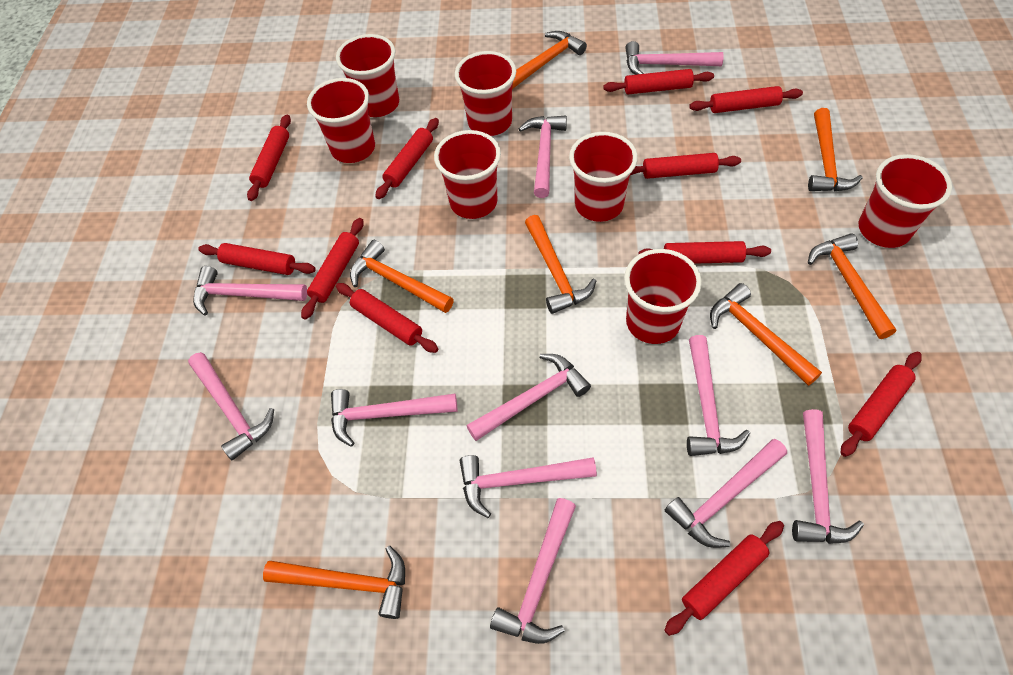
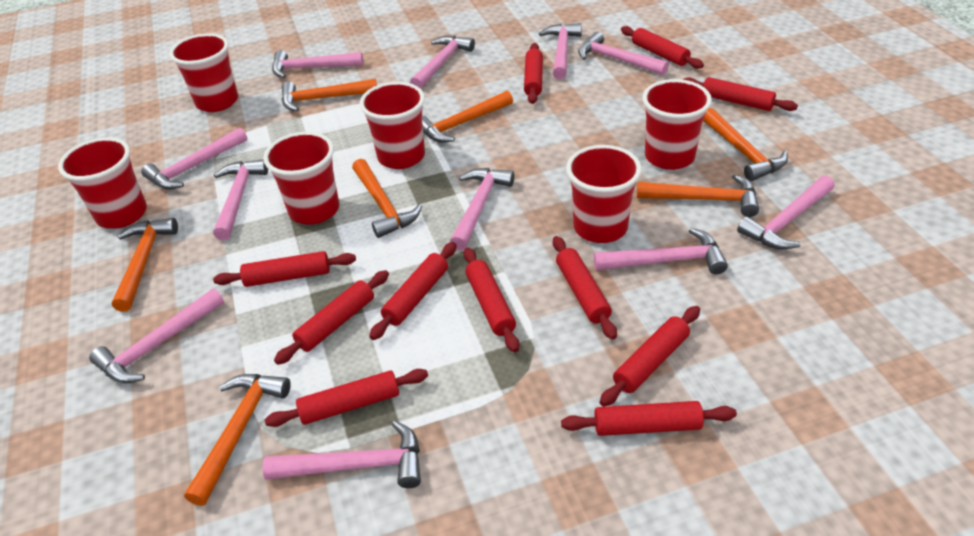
red cup: [307,78,375,163] [336,34,399,117] [434,130,501,219] [455,51,516,136] [569,132,638,222] [624,249,702,344] [859,154,952,248] = 7 -> [58,137,147,229] [169,33,238,112] [263,132,339,225] [360,82,425,169] [566,145,642,243] [642,79,712,170] = 6

